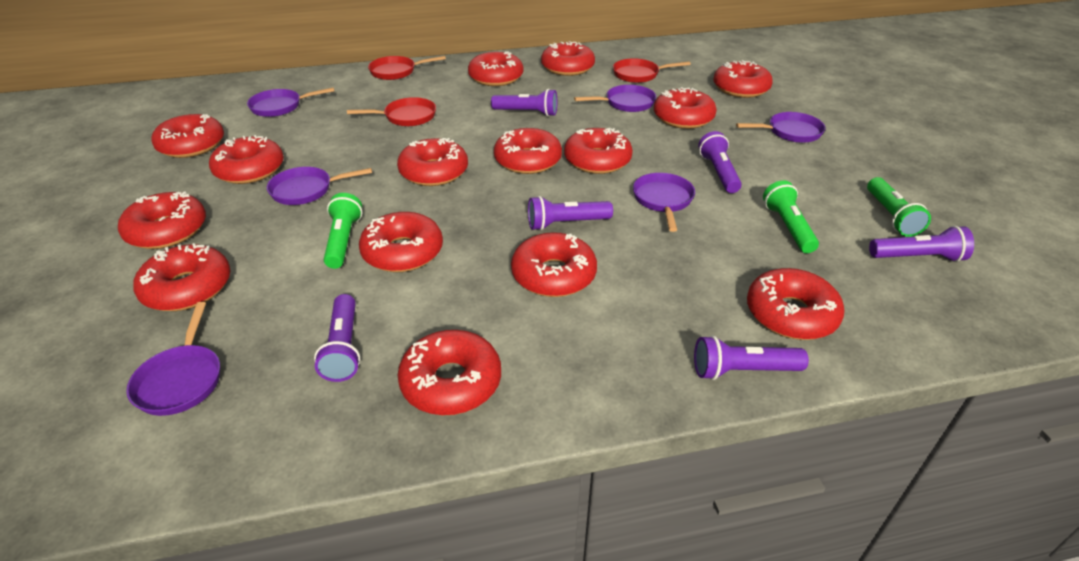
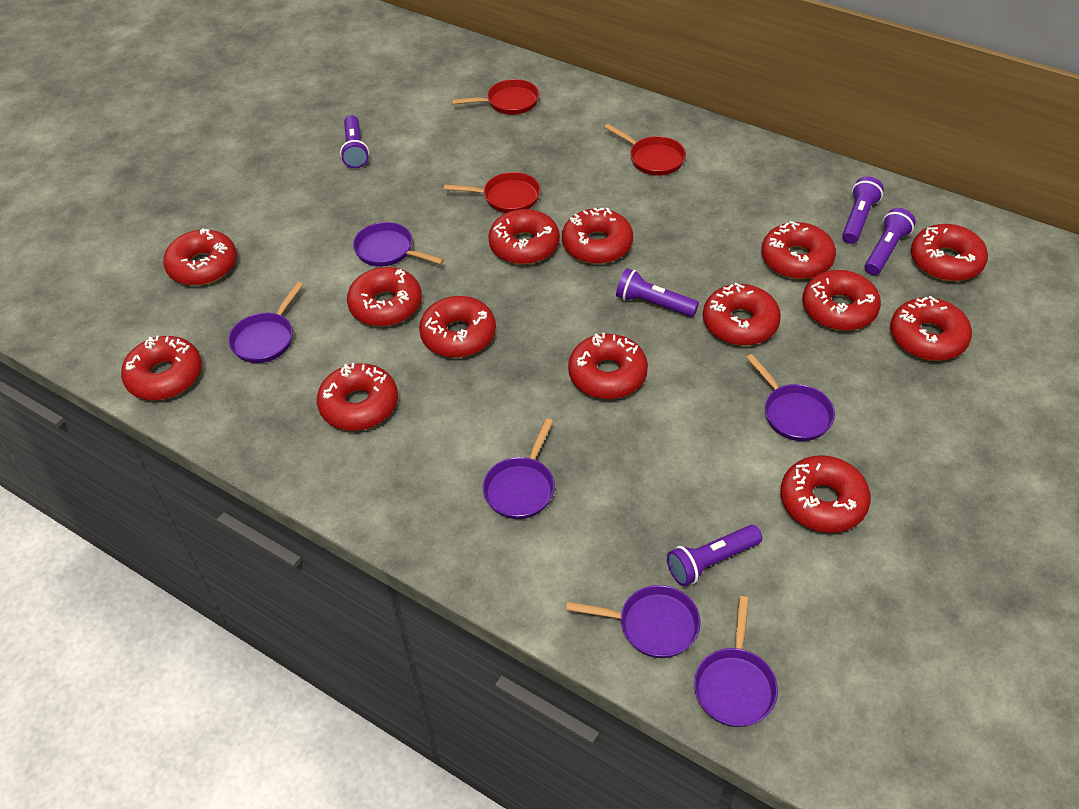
green flashlight: [324,193,362,269] [763,180,819,253] [867,177,931,237] = 3 -> none = 0
purple flashlight: [314,294,360,382] [491,89,557,116] [528,196,613,230] [694,335,809,380] [698,131,742,193] [869,226,974,262] = 6 -> [340,115,369,168] [616,268,699,317] [667,525,762,586] [842,177,884,244] [865,208,916,275] = 5
red donut: [118,192,206,249] [133,243,231,311] [151,114,224,158] [209,135,284,184] [359,212,443,272] [397,138,468,186] [397,330,501,415] [468,51,523,86] [494,128,562,174] [511,232,597,297] [541,41,595,76] [564,128,633,174] [654,87,717,129] [713,60,773,98] [747,268,845,340] = 15 -> [121,335,202,400] [163,228,237,286] [317,363,398,431] [347,267,422,327] [419,296,496,358] [488,209,560,265] [562,208,633,264] [568,333,648,399] [703,282,781,346] [761,221,836,279] [780,455,871,533] [802,270,881,331] [890,296,972,361] [911,224,988,281] = 14

